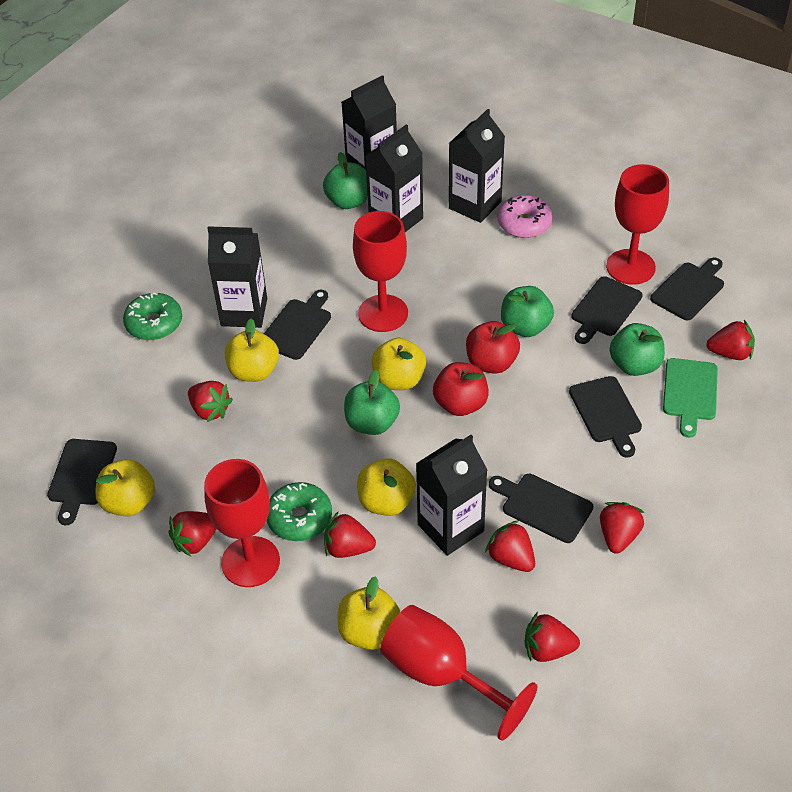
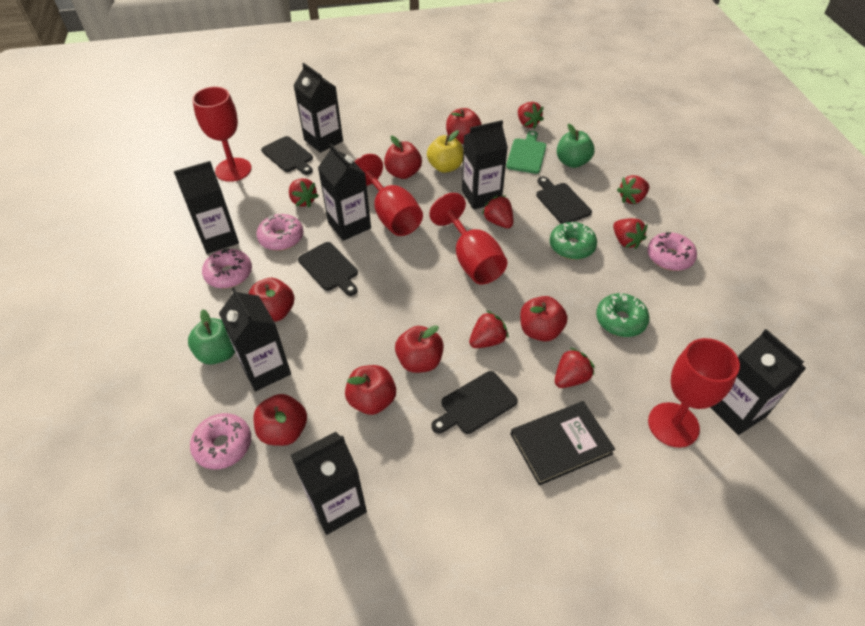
black book: none = 0 -> [511,401,615,485] = 1
black carton: [208,226,267,328] [342,75,397,170] [365,124,423,232] [416,435,488,556] [449,109,505,223] = 5 -> [174,161,239,254] [219,287,291,392] [291,432,367,535] [293,63,343,153] [318,144,371,241] [462,120,508,210] [710,329,806,435] = 7
black cutting board: [47,439,117,525] [264,290,331,360] [489,474,593,543] [569,376,642,458] [571,276,643,344] [650,258,724,320] = 6 -> [261,136,313,175] [298,242,358,296] [432,371,518,434] [536,176,592,224] = 4
green apple: [323,152,368,209] [344,370,400,435] [501,286,554,337] [610,323,665,376] = 4 -> [188,309,235,365] [557,124,595,168] = 2
pink donut: [498,195,553,238] = 1 -> [190,413,251,469] [202,248,252,288] [256,214,304,251] [647,232,697,271] = 4
red apple: [433,362,489,416] [466,321,520,374] = 2 -> [248,278,295,322] [253,394,307,446] [345,365,396,415] [384,136,422,179] [395,325,444,373] [446,108,482,144] [520,296,568,341] = 7
yellow apple: [95,459,155,517] [225,319,279,382] [338,576,400,650] [357,458,416,516] [371,338,426,390] = 5 -> [427,130,463,173] = 1

